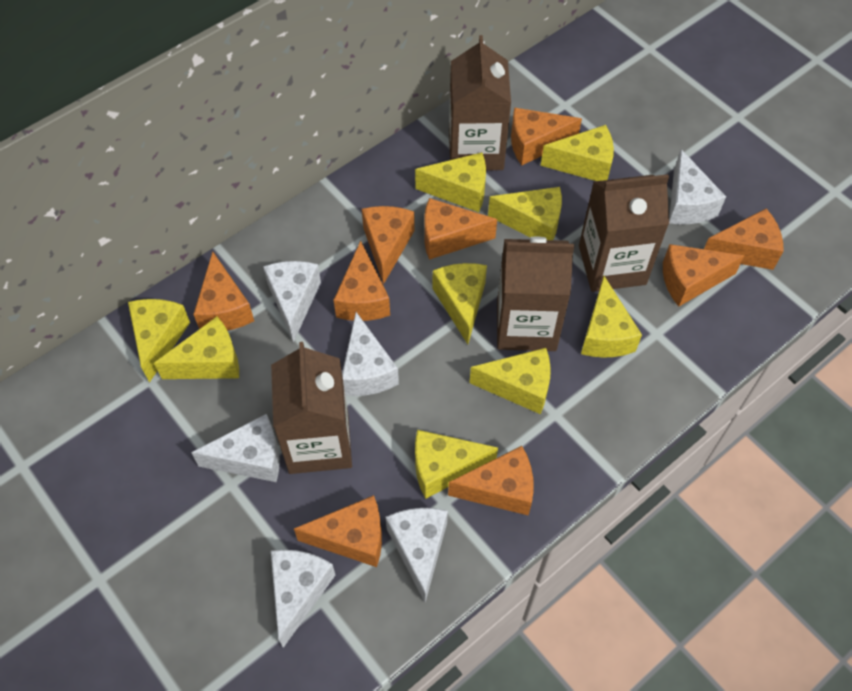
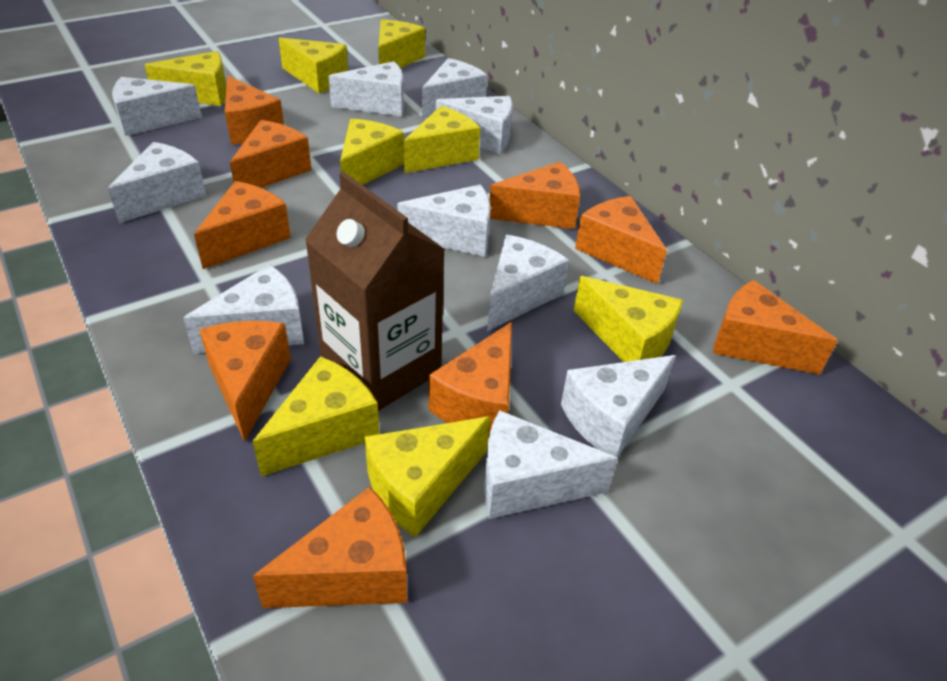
brown carton: [271,342,352,474] [449,35,511,170] [497,236,574,351] [579,174,669,292] = 4 -> [305,172,445,411] = 1
white cheese: [191,414,280,482] [263,261,321,343] [271,550,335,648] [342,312,399,396] [386,508,448,602] [669,149,726,224] = 6 -> [108,142,206,223] [112,77,202,136] [183,264,304,354] [328,61,404,116] [397,184,491,257] [422,58,487,119] [436,96,513,154] [484,410,618,519] [487,235,569,331] [561,355,676,458] = 10
yellow cheese: [128,299,190,383] [154,316,239,379] [415,152,486,212] [415,430,498,499] [432,263,487,344] [469,348,551,414] [488,187,562,240] [541,125,614,181] [581,276,642,358] = 9 -> [145,51,226,106] [252,356,379,476] [278,37,348,93] [340,119,404,185] [365,417,490,538] [378,19,425,68] [404,106,480,173] [574,276,683,362] = 8

